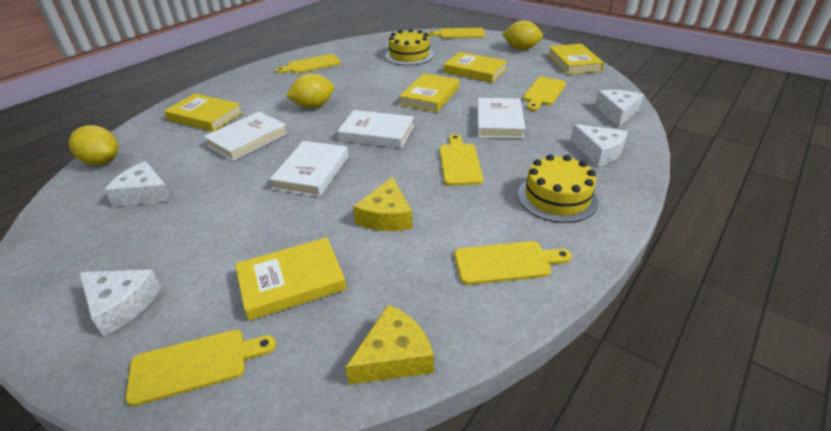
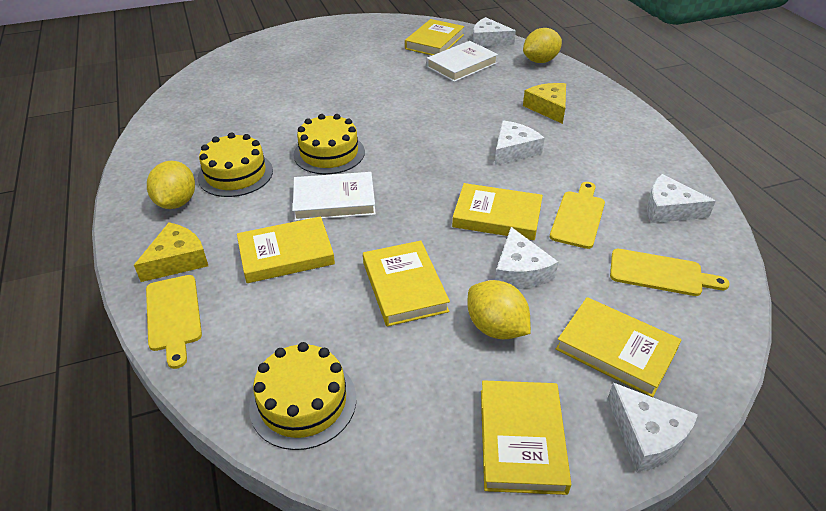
white book: [203,112,288,161] [270,141,349,197] [337,110,414,148] [477,98,525,139] = 4 -> [293,172,376,221] [426,41,498,82] = 2
white cheese: [79,270,161,336] [104,161,172,207] [570,124,628,166] [595,90,644,127] = 4 -> [473,17,516,47] [495,120,545,166] [495,227,558,289] [607,382,698,472] [647,174,716,223] = 5
yellow book: [164,94,243,132] [235,237,347,321] [399,73,459,112] [444,52,507,83] [548,44,604,74] = 5 -> [237,216,335,283] [363,241,450,327] [405,19,464,55] [452,183,543,240] [481,380,571,495] [556,297,681,397] = 6
yellow cake: [385,29,434,66] [518,154,599,223] = 2 -> [198,133,273,197] [249,342,356,450] [293,114,365,174] = 3
yellow cutting board: [125,330,276,406] [275,54,341,73] [427,28,485,39] [439,134,483,186] [454,241,572,285] [523,77,566,111] = 6 -> [146,275,202,369] [550,182,605,249] [610,249,730,296] = 3

